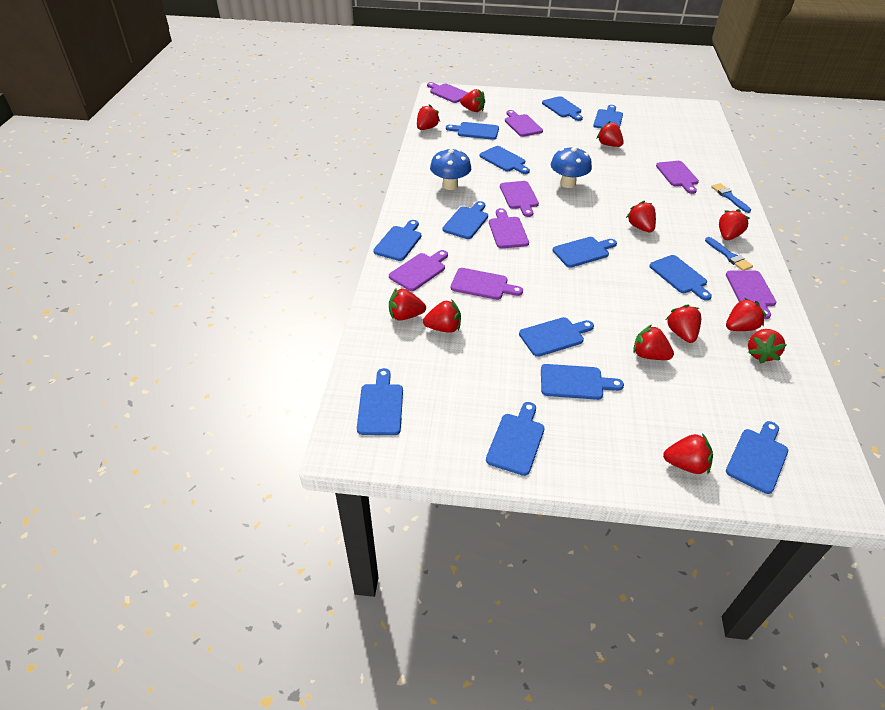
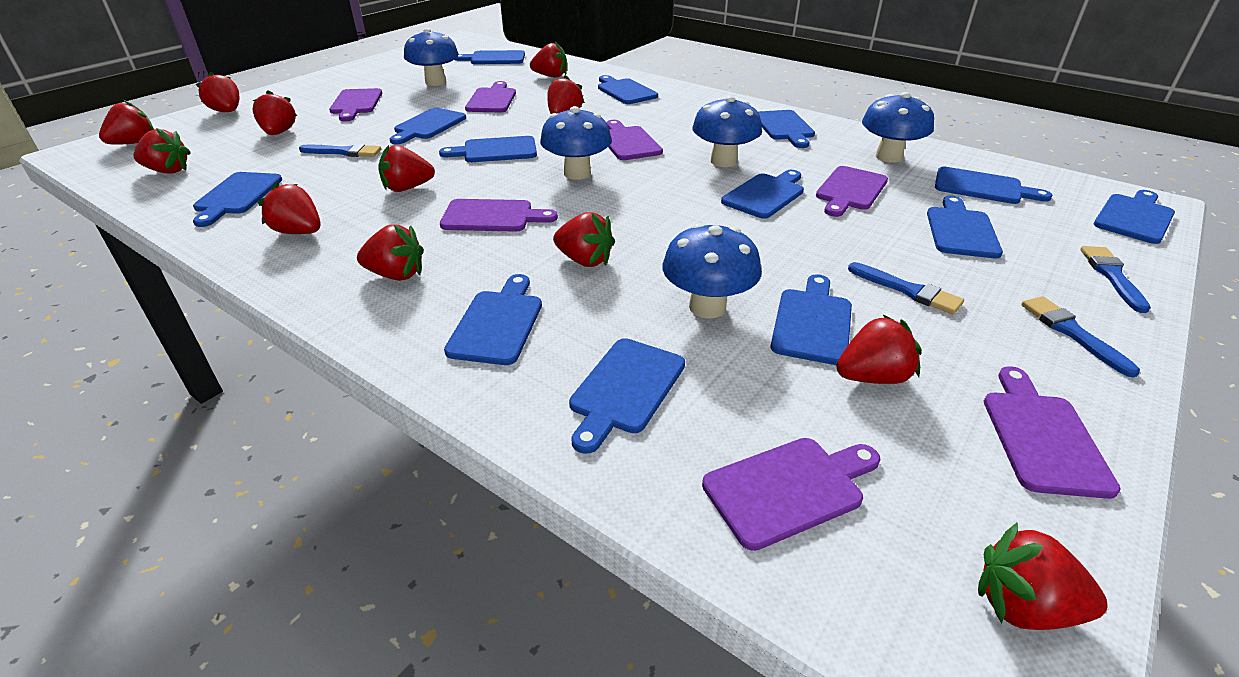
blue brush: [705,237,753,271] [711,183,751,213] = 2 -> [299,144,381,157] [848,262,964,314] [1021,296,1140,378] [1080,246,1151,313] = 4
blue mushroom: [430,149,471,190] [551,147,592,188] = 2 -> [404,28,459,86] [540,106,612,180] [662,223,762,319] [692,96,762,167] [862,92,934,163] = 5
purple cutting board: [389,250,448,291] [427,82,468,103] [451,268,523,300] [489,208,529,248] [500,181,539,217] [505,110,543,137] [656,161,699,194] [726,271,776,319] = 8 -> [329,88,382,121] [440,199,558,232] [465,81,516,112] [606,120,663,160] [702,438,880,551] [816,166,888,217] [984,366,1121,499] = 7

